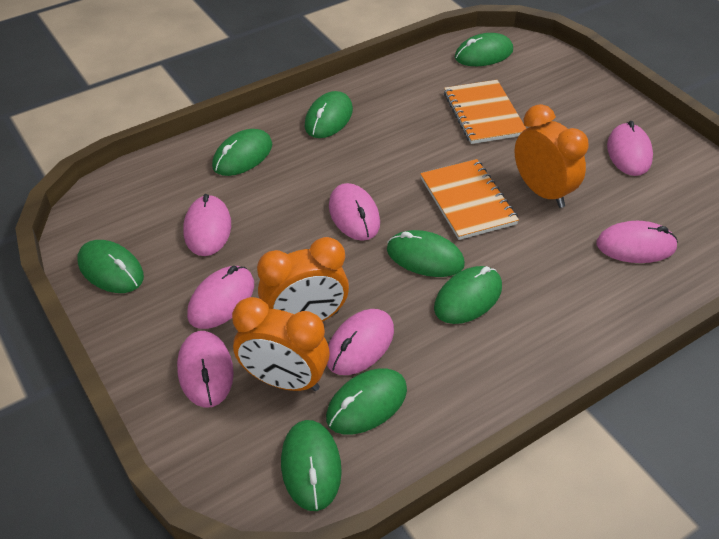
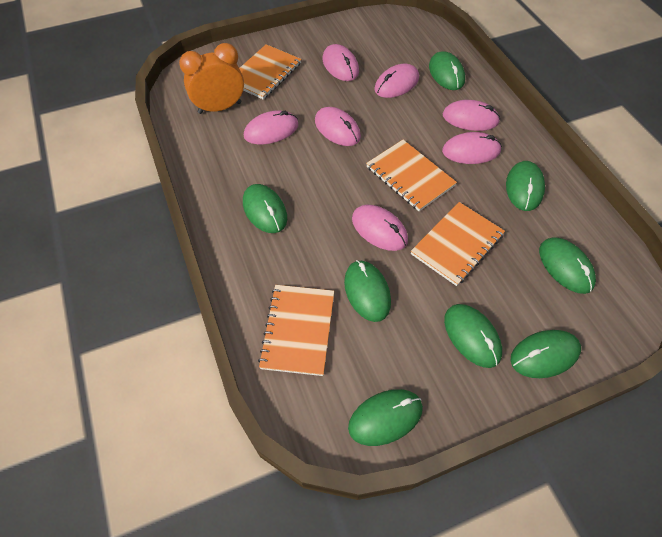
orange clock: [232,297,330,391] [257,237,349,322] [514,104,588,208] = 3 -> [179,43,244,114] = 1
orange notebook: [420,159,519,240] [444,80,526,144] = 2 -> [239,44,302,99] [258,285,334,376] [366,140,457,211] [411,202,505,286] = 4

